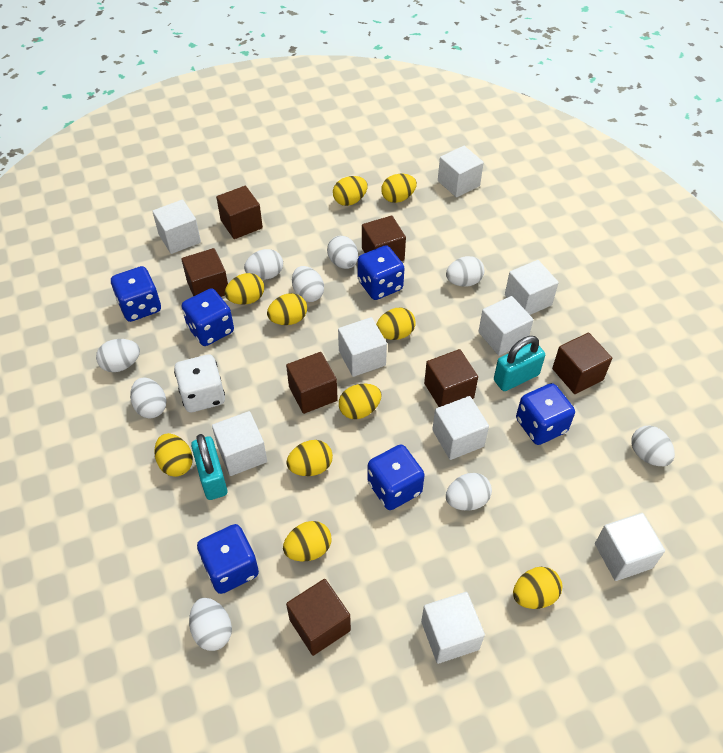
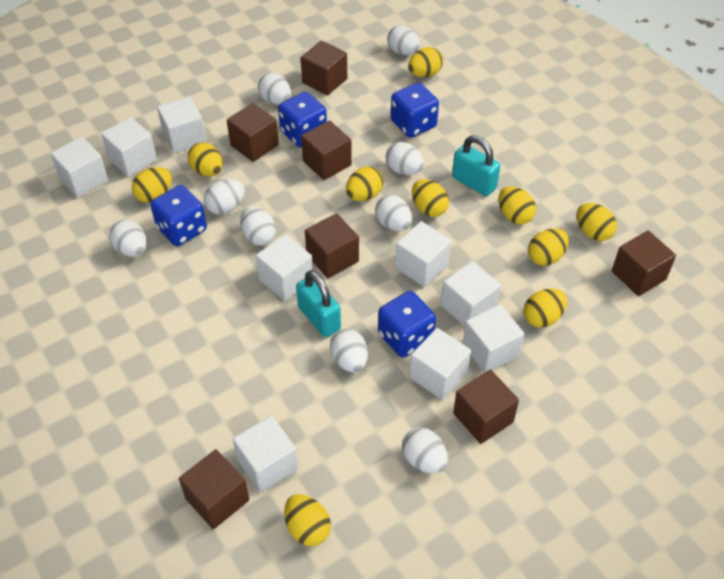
blue dice: [111,266,161,322] [181,288,234,346] [197,524,259,594] [358,245,404,300] [367,444,425,510] [516,383,575,445] = 6 -> [150,185,207,246] [278,92,327,148] [378,291,436,358] [391,83,439,138] = 4
white dice: [174,354,225,412] = 1 -> none = 0

